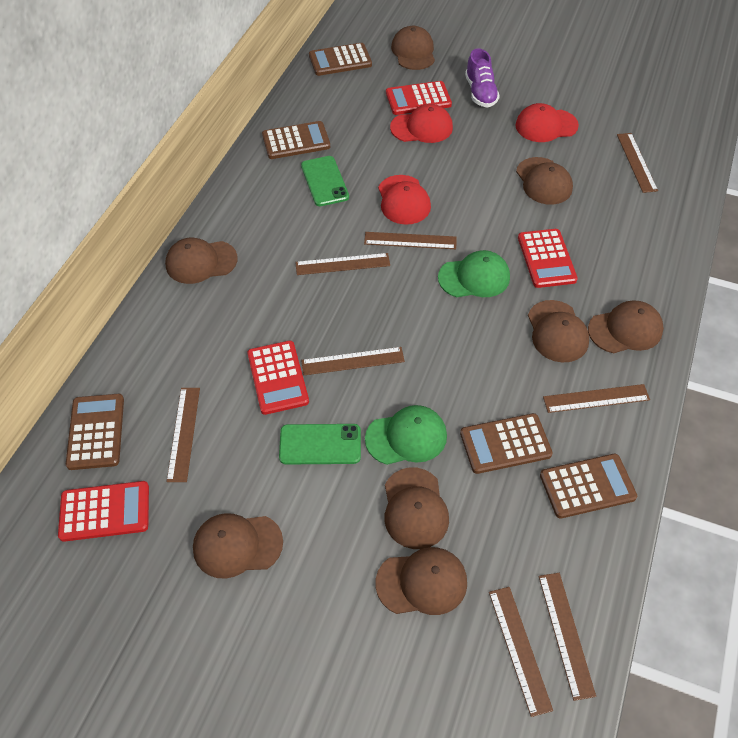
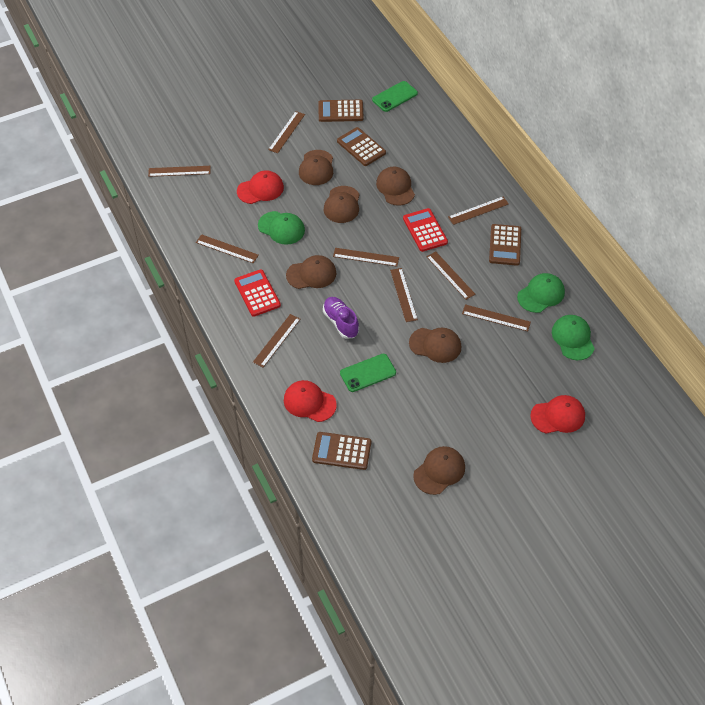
brown calculator: [66,394,124,470] [262,121,330,159] [309,43,372,76] [460,413,553,474] [540,454,637,518] = 5 -> [312,432,371,470] [318,100,364,122] [337,127,386,166] [489,224,521,266] = 4
brown cap: [165,237,238,284] [193,513,283,579] [375,547,467,615] [384,467,449,549] [391,26,435,70] [516,157,573,205] [528,300,589,362] [588,301,664,353] = 8 -> [286,255,336,289] [299,150,333,185] [324,186,360,223] [376,166,415,206] [409,328,461,363] [413,446,465,495] = 6
brown ruler: [166,388,200,482] [295,253,390,275] [301,347,405,375] [364,232,457,249] [489,587,553,717] [539,573,596,701] [543,384,650,413] [617,133,658,193] = 8 -> [148,166,211,177] [196,234,259,263] [253,314,300,368] [268,111,305,153] [333,248,399,266] [390,268,418,322] [426,251,476,300] [448,197,509,225] [462,304,531,331] = 9
green cap: [365,405,447,465] [438,250,510,297] = 2 -> [258,211,305,245] [517,273,565,313] [552,315,595,360] = 3
red calculator: [58,481,149,542] [247,341,309,415] [386,81,452,115] [518,229,578,288] = 4 -> [234,269,281,317] [403,208,448,252] = 2

